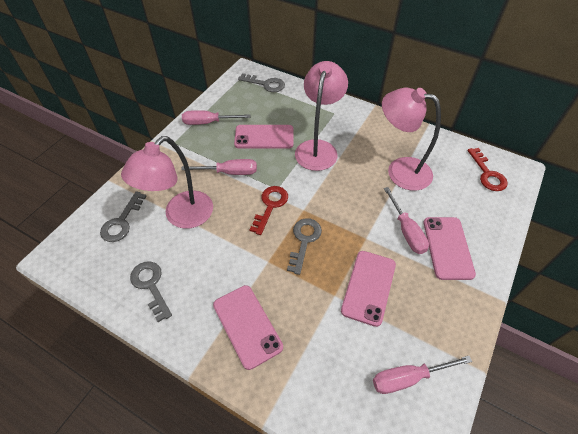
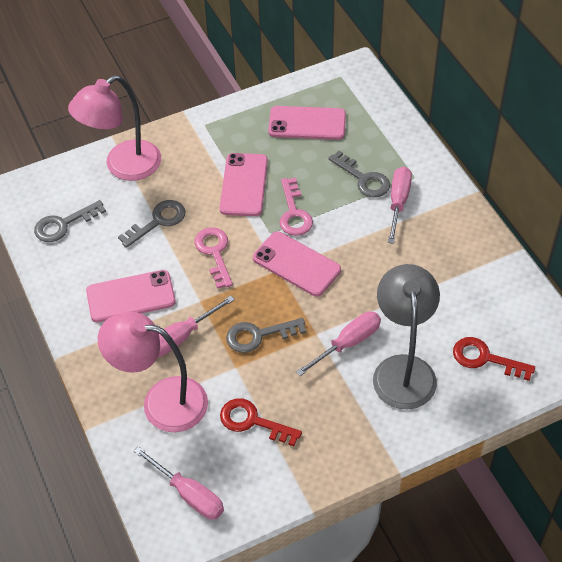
grey lamp: none = 0 -> [373,264,440,409] = 1
pink key: none = 0 -> [194,227,233,289] [280,178,313,236] = 2
pink lamp: [121,136,213,229] [295,61,348,171] [382,88,441,191] = 3 -> [68,75,161,181] [98,312,208,432] = 2

